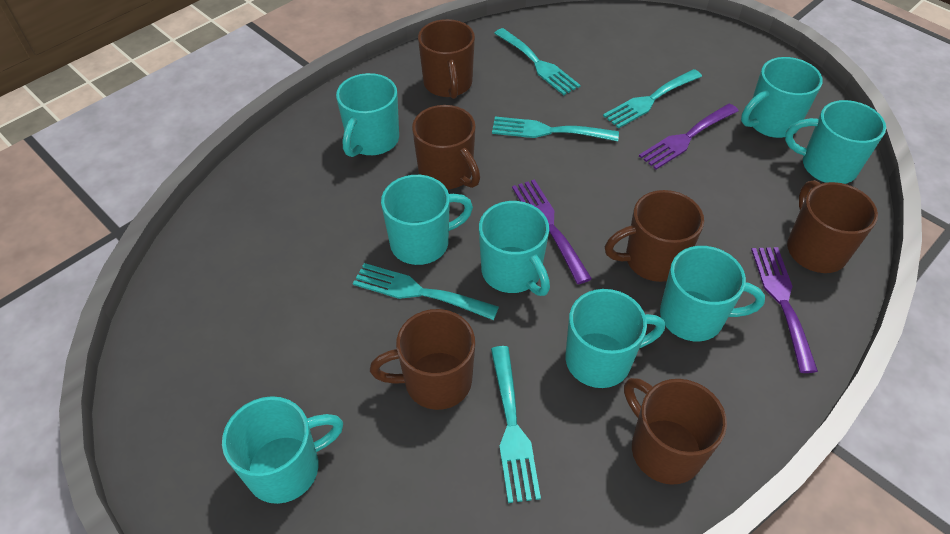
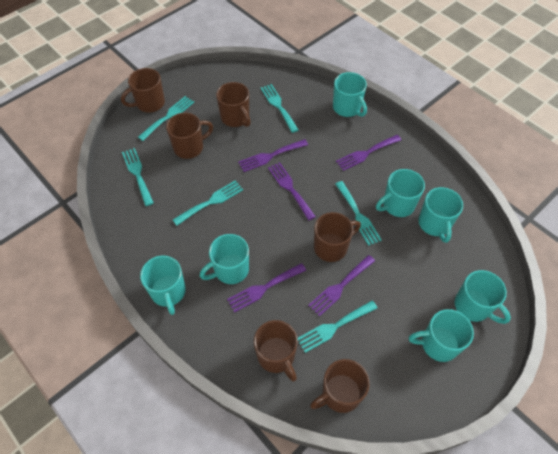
purple fork: [512,179,592,284] [639,103,739,170] [751,247,818,373] = 3 -> [227,263,306,313] [238,139,308,172] [268,162,316,221] [308,255,375,316] [336,135,401,171] = 5
turquoise fork: [353,263,499,320] [491,346,541,503] [492,117,619,141] [494,28,581,95] [603,69,702,129] = 5 -> [122,148,154,206] [138,96,194,141] [173,180,243,226] [261,84,299,133] [298,300,377,353] [335,181,382,246] = 6
turquoise mug: [222,396,343,504] [336,73,399,157] [381,175,473,265] [479,201,550,296] [566,289,665,388] [660,246,765,342] [741,57,823,138] [785,100,886,184] = 8 -> [140,256,186,315] [200,234,249,284] [333,72,367,117] [376,169,425,217] [409,309,474,362] [418,187,463,243] [455,270,511,324] = 7

